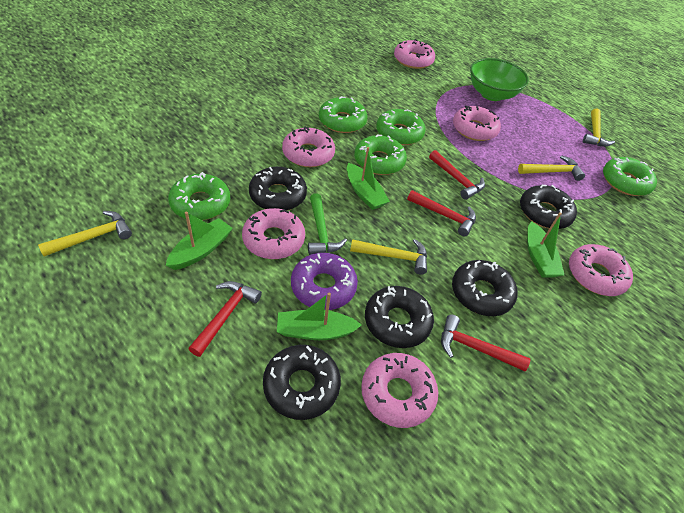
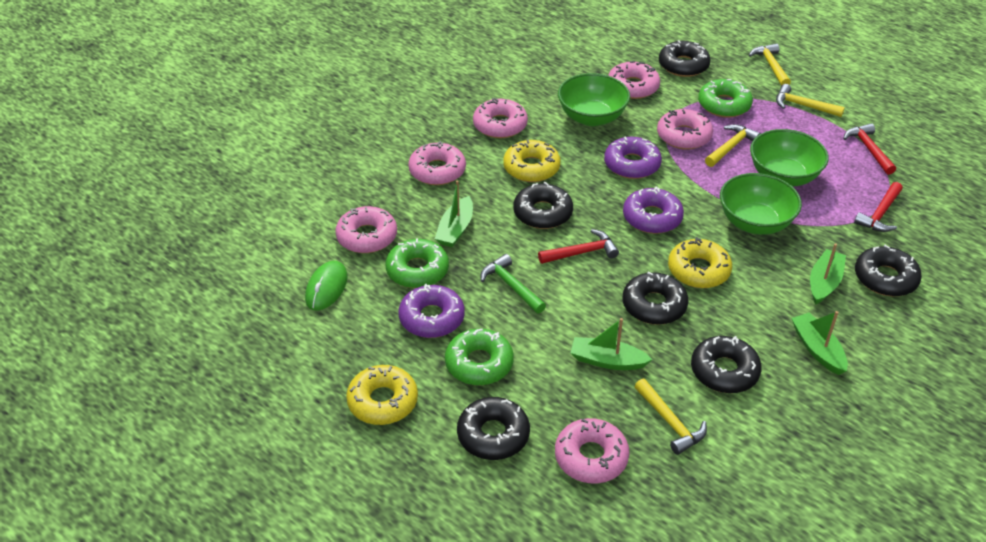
black donut: [249,167,307,211] [263,345,341,420] [365,286,434,348] [452,260,517,316] [520,185,577,229] = 5 -> [457,397,530,460] [513,182,573,229] [622,272,688,325] [659,40,710,77] [691,336,762,393] [855,245,922,296] = 6
green bowl: [470,58,529,101] = 1 -> [558,73,630,126] [720,173,802,235] [750,129,829,186] = 3
green donut: [168,172,230,220] [319,96,368,133] [354,134,407,175] [376,109,425,145] [603,157,657,196] = 5 -> [386,238,449,288] [445,329,514,385] [698,79,753,118] = 3
green mouse: none = 0 -> [305,261,347,311] = 1
purple donut: [291,253,358,310] = 1 -> [398,284,465,338] [604,137,662,179] [623,187,684,234] = 3
red hammer: [188,281,262,357] [407,190,476,236] [429,150,485,200] [441,314,530,371] = 4 -> [538,229,619,264] [843,123,896,175] [854,182,903,232] = 3
yellow donut: none = 0 -> [346,365,418,425] [503,139,561,182] [668,237,732,288] = 3

